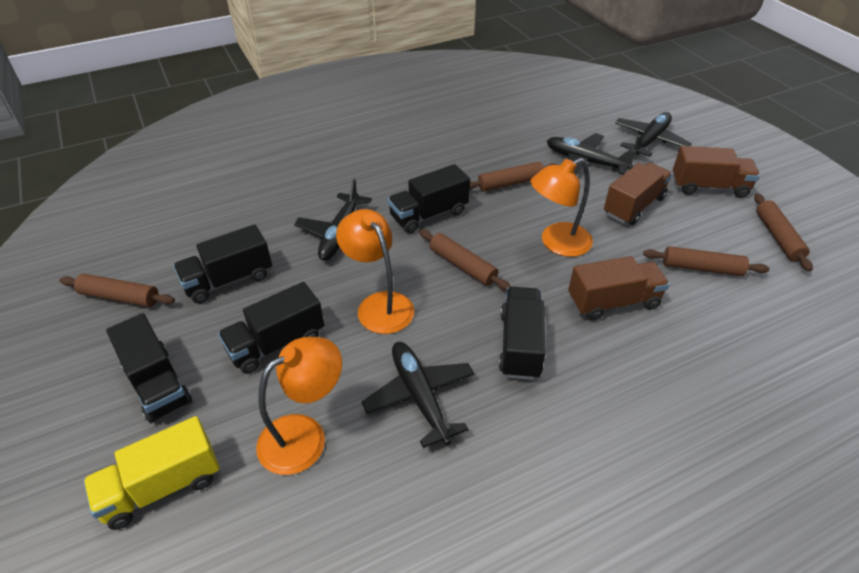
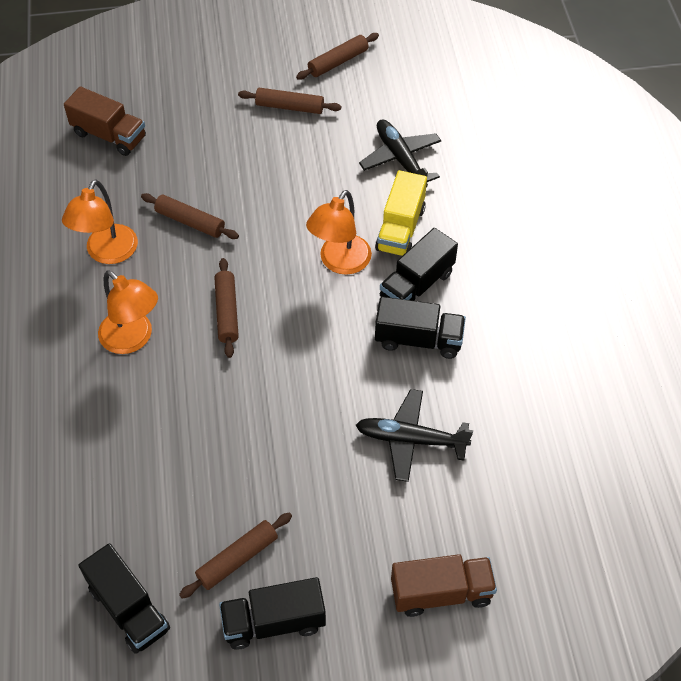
black plane: [294,179,372,261] [362,342,474,448] [547,133,637,175] [615,112,692,157] = 4 -> [356,389,473,482] [359,120,441,187] = 2
black truck: [106,313,192,423] [173,224,272,304] [218,282,324,374] [388,164,470,233] [499,287,546,380] = 5 -> [78,543,170,654] [219,577,326,649] [375,297,466,359] [380,228,458,301] = 4
brown truck: [568,256,670,321] [604,162,672,225] [673,146,760,198] = 3 -> [64,86,146,156] [391,554,497,617] = 2

